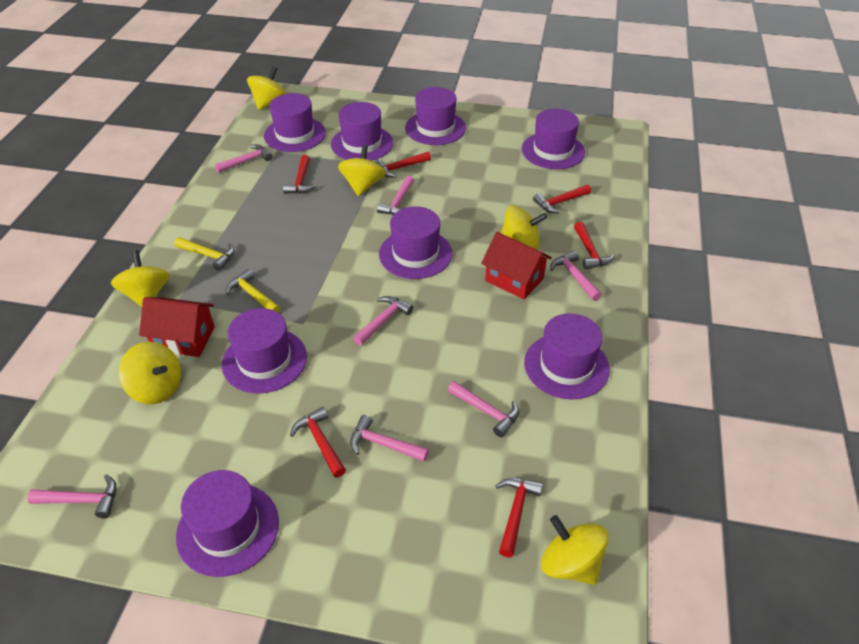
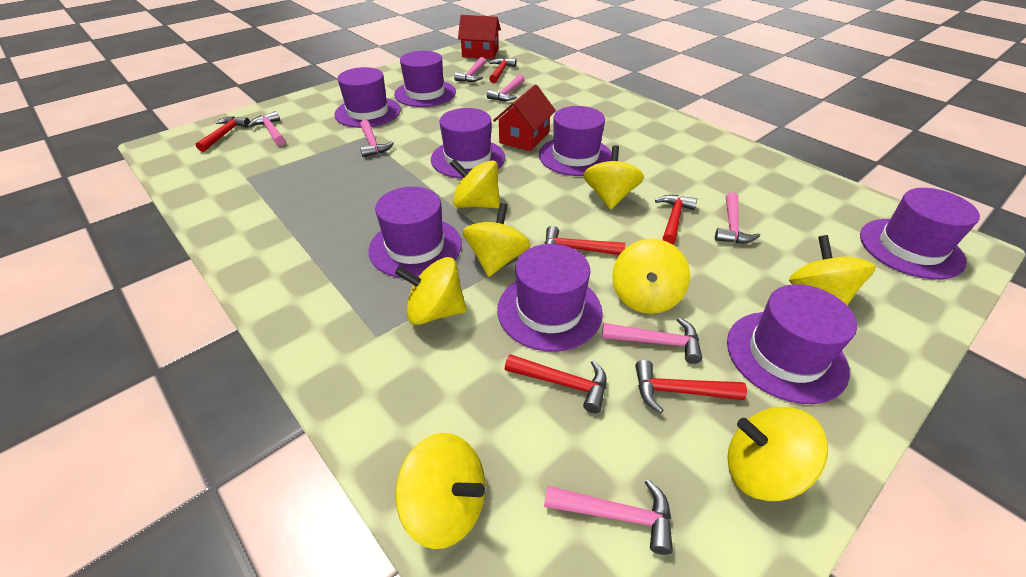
yellow hammer: [174,237,235,271] [226,269,281,313] = 2 -> none = 0
yellow spinning top: [111,250,170,307] [119,342,181,404] [247,67,286,110] [338,145,386,196] [501,205,547,250] [541,515,609,585] = 6 -> [395,257,467,325] [395,433,485,549] [450,159,500,208] [463,203,531,277] [583,145,644,209] [612,239,690,314] [727,407,828,501] [789,235,876,305] = 8

